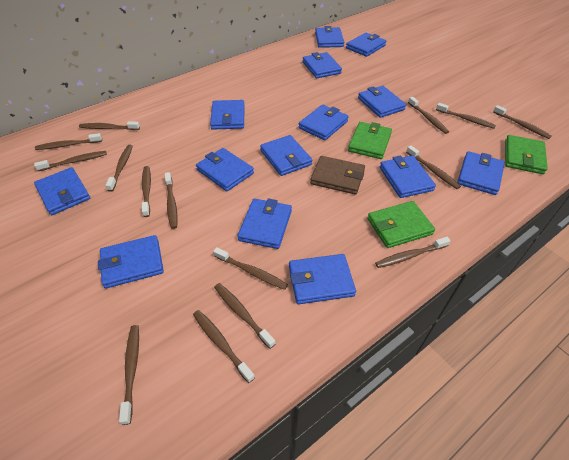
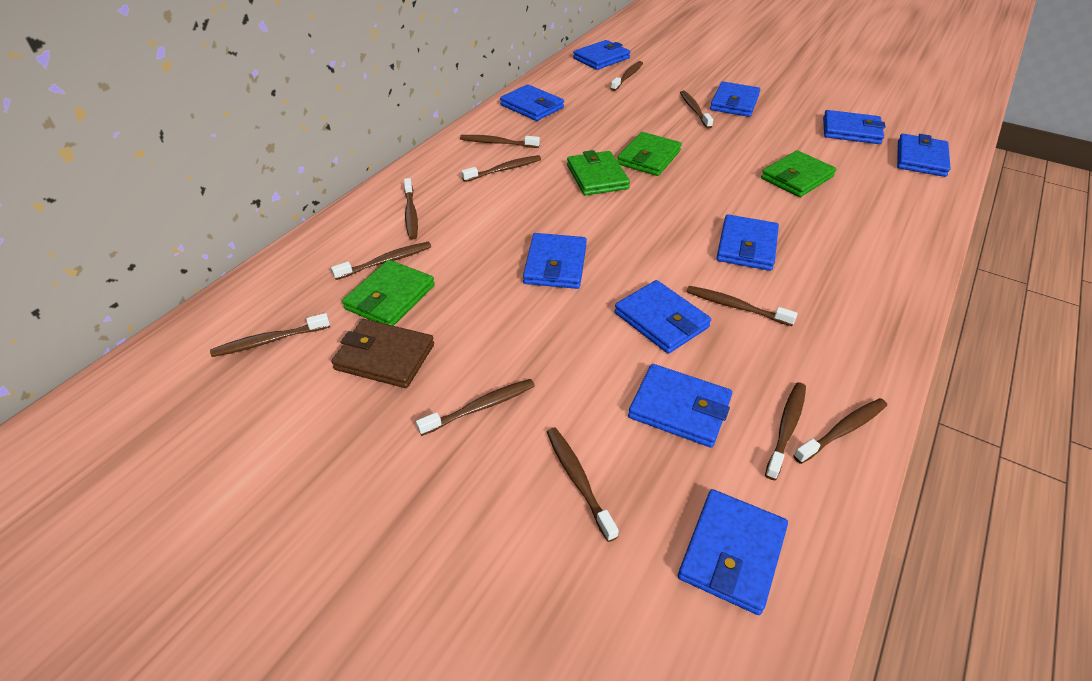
blue wallet: [34,167,90,215] [98,235,164,288] [196,148,254,191] [210,100,245,130] [237,198,292,249] [260,135,312,176] [289,254,356,304] [299,105,349,140] [303,52,342,78] [315,26,344,48] [346,33,386,57] [358,86,406,118] [380,155,436,198] [457,151,505,195] = 14 -> [500,84,564,121] [523,233,587,289] [573,40,630,70] [615,280,711,354] [628,364,732,447] [678,489,788,615] [710,81,760,117] [717,214,779,271] [823,110,886,144] [897,134,951,177] = 10
brown toothbrush: [34,151,107,171] [35,133,102,150] [79,121,140,130] [105,145,133,192] [119,325,139,425] [142,166,151,217] [165,172,178,229] [193,310,255,383] [213,247,288,290] [214,283,275,349] [375,237,451,268] [406,146,461,189] [408,97,449,134] [436,103,496,129] [493,105,552,139] = 15 -> [210,313,330,357] [331,242,431,280] [404,178,418,239] [416,379,535,436] [460,135,540,148] [461,155,541,182] [547,428,619,542] [611,61,643,91] [680,91,713,129] [687,286,798,326] [765,382,806,480] [793,398,887,464] = 12
green wallet: [348,122,392,159] [367,201,435,248] [505,135,548,174] = 3 -> [342,260,435,326] [567,150,630,196] [617,132,682,176] [761,150,836,197] = 4

